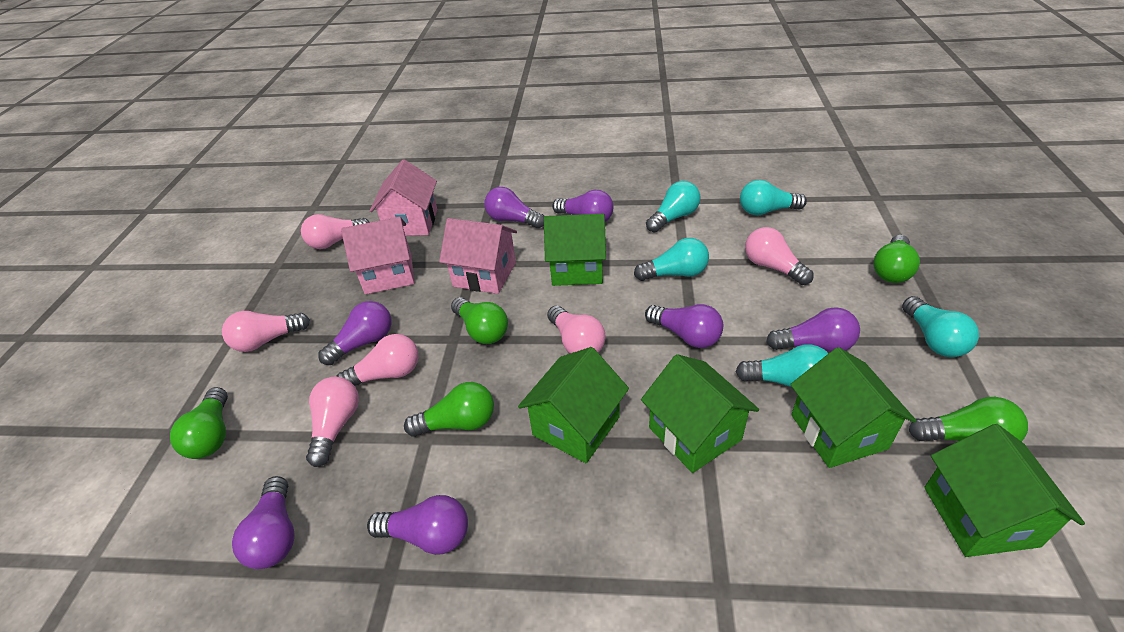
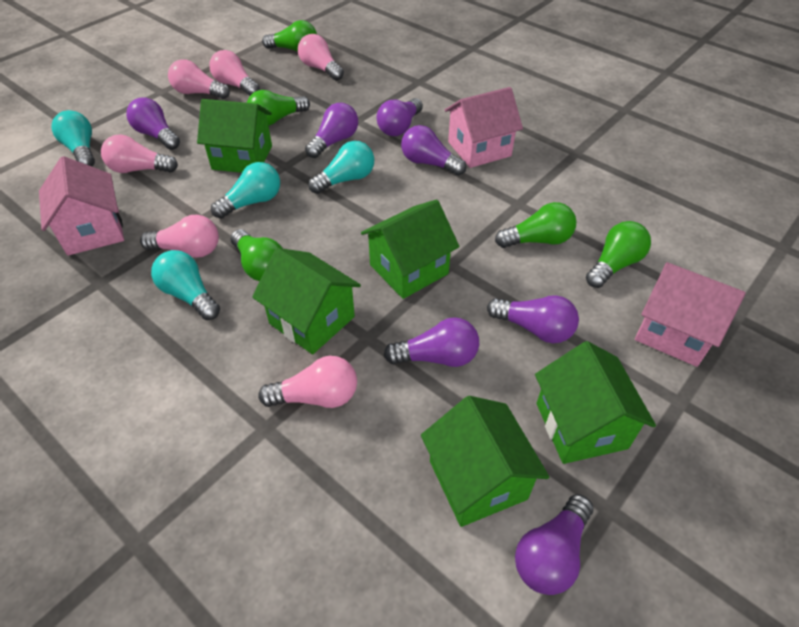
turquoise light bulb: [634,238,709,281] [646,181,700,232] [736,344,829,387] [740,180,807,215] [902,296,979,357] = 5 -> [52,110,95,167] [151,250,220,320] [211,162,280,219] [308,141,374,194] = 4

